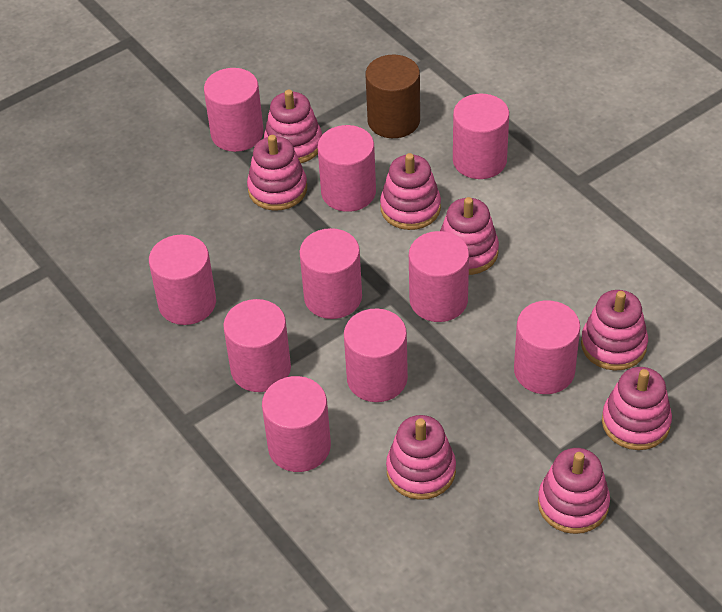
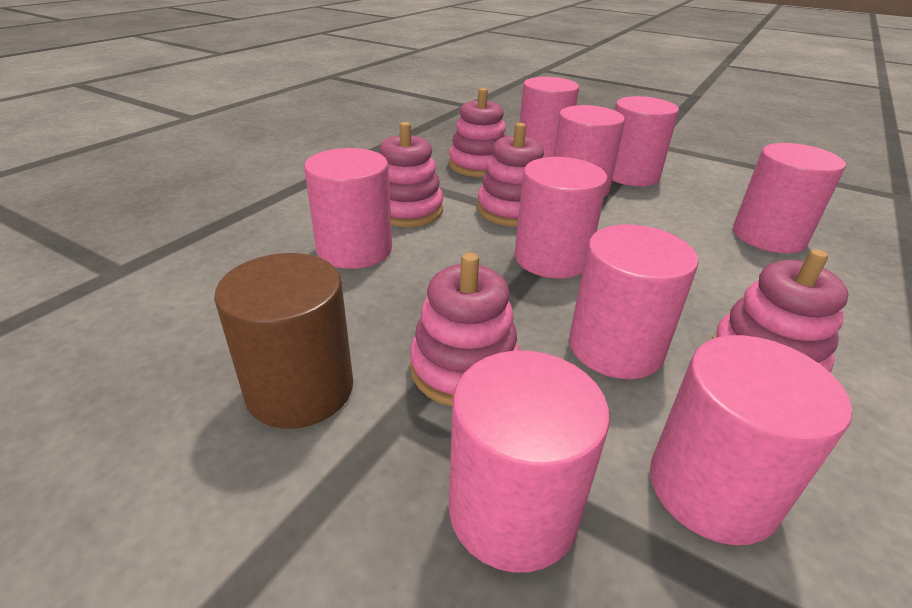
pink cylinder: [149,235,216,325] [204,68,264,152] [223,299,291,392] [262,376,331,472] [299,228,362,319] [318,125,376,212] [344,309,408,402] [409,231,469,322] [453,94,509,179] [514,300,580,394] = 10 -> [304,148,392,269] [449,351,610,573] [514,157,607,279] [520,77,579,158] [553,105,625,197] [569,224,699,379] [612,96,679,186] [650,335,852,545] [733,143,846,253] = 9
pink stacking toy: [247,135,307,211] [264,90,322,163] [380,153,441,230] [386,415,456,500] [440,197,499,275] [538,448,610,534] [581,290,648,371] [602,367,672,450] = 8 -> [379,122,443,227] [410,253,520,406] [449,88,506,177] [477,123,544,226] [712,249,849,373] = 5

